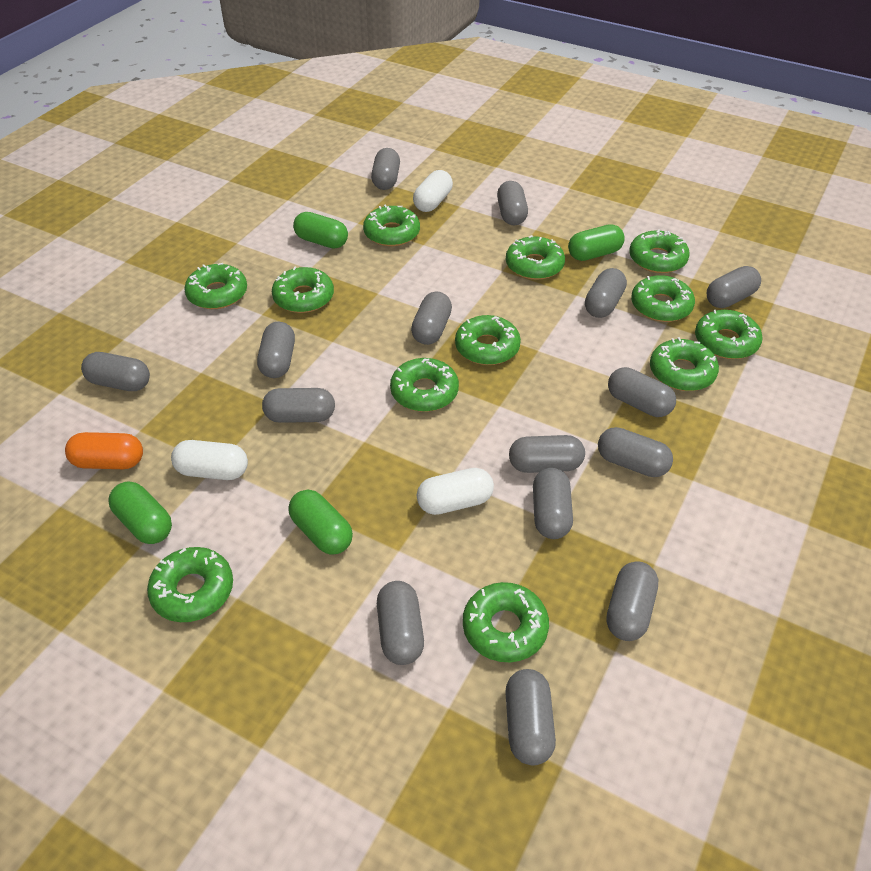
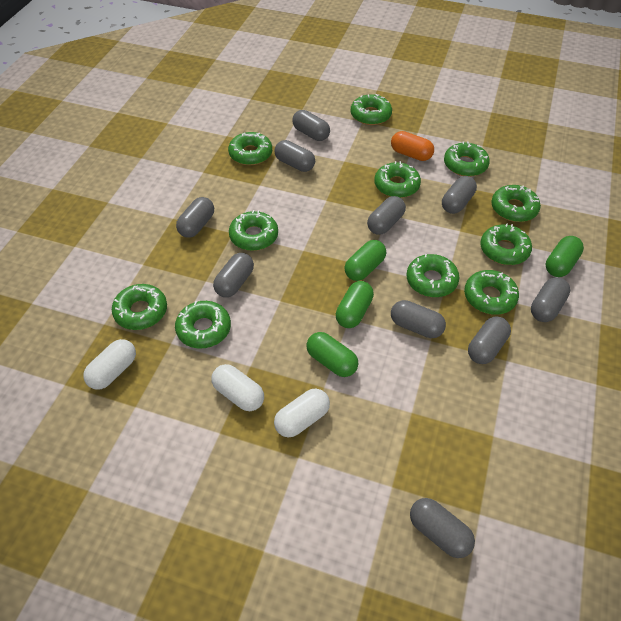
green donut: [147,547,233,622] [184,263,247,309] [272,267,334,313] [363,205,420,246] [390,358,459,412] [455,315,521,365] [463,582,549,662] [506,235,565,280] [629,230,690,273] [631,275,695,322] [650,337,719,391] [695,310,763,359] = 12 -> [112,284,167,330] [175,301,231,348] [228,132,272,165] [229,210,278,251] [351,94,392,125] [374,161,421,198] [406,254,460,297] [444,141,490,177] [464,270,519,315] [480,223,532,265] [491,185,541,222] = 11
grey capsule: [81,352,150,391] [257,321,295,378] [262,388,335,423] [371,148,400,190] [377,581,424,665] [411,292,452,345] [497,181,528,225] [505,669,556,765] [509,435,585,473] [533,468,573,539] [585,268,627,318] [598,427,673,477] [606,561,658,641] [608,367,676,417] [707,266,761,308] = 15 -> [176,197,214,238] [213,253,254,297] [274,140,315,172] [292,110,330,141] [367,196,406,235] [391,300,446,338] [410,498,475,558] [442,176,477,214] [468,316,511,364] [531,277,570,322] = 10

